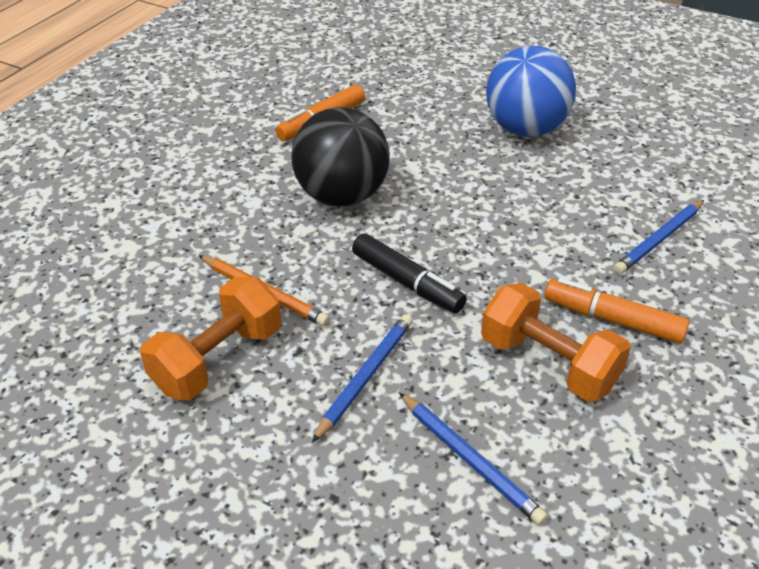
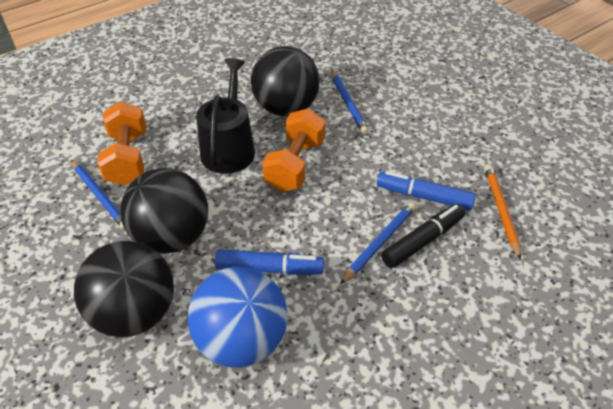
black ball: [291,107,390,207] = 1 -> [74,241,174,337] [120,168,208,254] [251,46,320,116] = 3
black watering can: none = 0 -> [196,58,255,174] = 1
blue marker: none = 0 -> [215,249,324,275] [377,171,476,210] = 2
orange marker: [275,85,365,141] [544,278,690,344] = 2 -> none = 0

